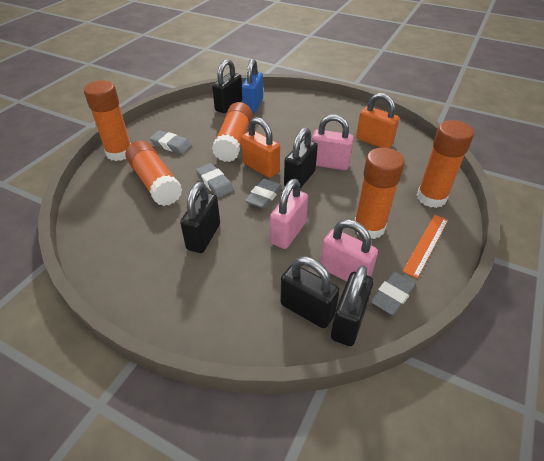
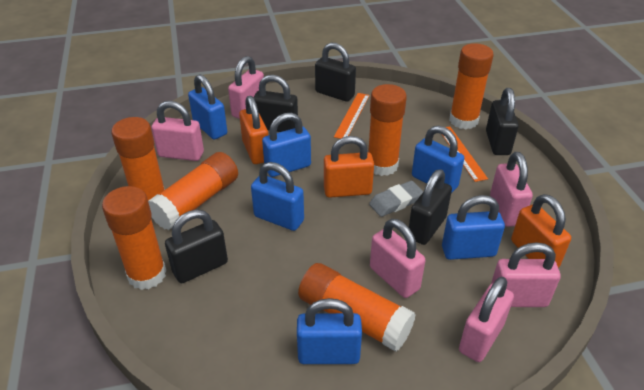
blue padlock: [242,59,263,113] = 1 -> [188,74,227,139] [251,162,304,231] [262,113,311,177] [297,298,362,364] [412,126,464,193] [442,195,505,260] = 6
grey eraser: [149,130,192,154] [196,163,234,198] [245,179,282,209] [370,271,416,315] = 4 -> [369,181,424,217] = 1
orange glue stick: [84,80,131,161] [126,141,182,206] [212,102,253,162] [354,148,405,239] [417,120,474,208] = 5 -> [102,186,166,290] [111,117,165,201] [148,152,238,230] [298,263,416,352] [368,84,407,176] [449,43,494,129] = 6
orange padlock: [242,117,280,178] [356,93,399,148] = 2 -> [239,96,268,164] [324,136,374,198] [511,194,571,268] = 3
orange ruler: [402,215,448,279] = 1 -> [334,93,370,139] [442,127,488,182] = 2
pink padlock: [270,179,308,249] [312,114,354,170] [320,219,378,282] = 3 -> [151,101,204,161] [228,56,264,119] [370,219,425,298] [459,277,514,362] [490,152,533,227] [491,242,560,307] = 6

